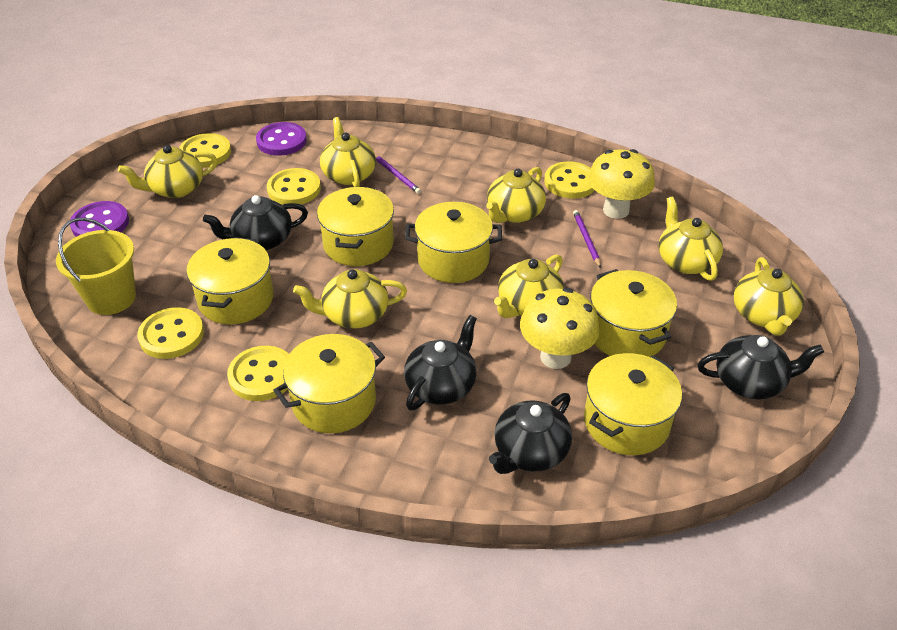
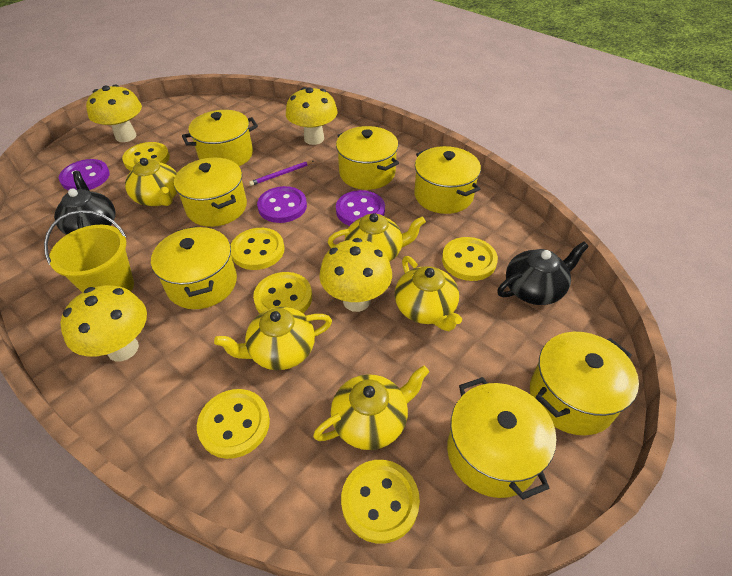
black teapot: [203,195,308,250] [404,315,477,411] [489,393,572,474] [698,335,824,399] = 4 -> [54,171,116,235] [497,242,589,305] = 2
purple button: [70,201,129,237] [256,122,307,156] = 2 -> [59,159,110,191] [257,186,307,223] [336,190,385,226] = 3
purple pencil: [375,155,421,194] [573,210,601,268] = 2 -> [249,161,314,186] = 1
yellow button: [137,307,204,359] [179,133,231,168] [227,346,289,401] [267,168,321,205] [544,161,595,199] = 5 -> [122,142,170,171] [197,389,270,459] [230,228,285,270] [253,272,312,313] [341,460,420,544] [442,237,498,281] = 6
yellow mushroom: [520,288,600,369] [588,149,655,219] = 2 -> [60,285,147,361] [86,84,142,142] [286,87,338,145] [319,238,392,312] = 4
yellow pot: [186,237,274,325] [273,334,385,433] [317,187,394,266] [405,202,502,283] [584,353,682,455] [590,269,677,357] = 6 -> [151,226,237,309] [174,158,247,227] [182,110,258,166] [336,126,399,190] [414,146,481,214] [447,377,557,500] [530,332,639,435] = 7
yellow teapot: [118,145,218,198] [293,269,407,329] [320,117,376,187] [486,167,546,223] [494,254,564,318] [658,196,723,281] [734,257,804,336] = 7 -> [125,158,177,206] [214,307,332,370] [313,365,429,450] [328,213,426,262] [395,256,462,331] = 5

